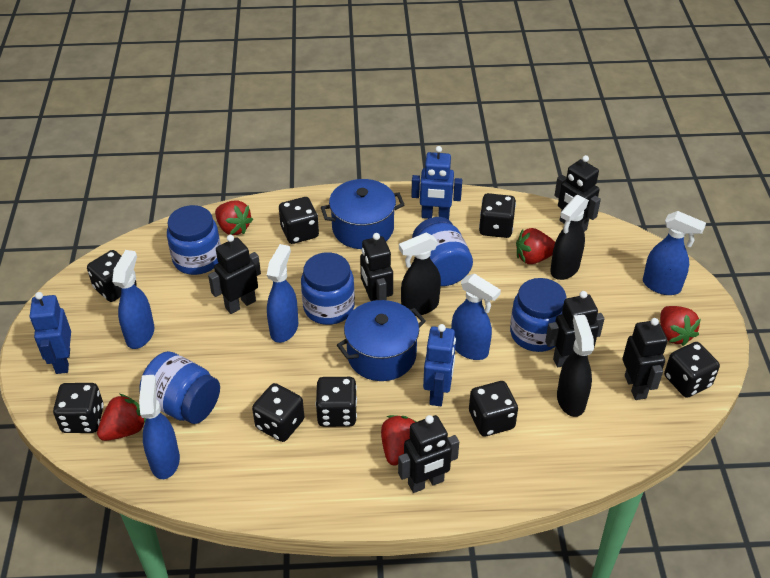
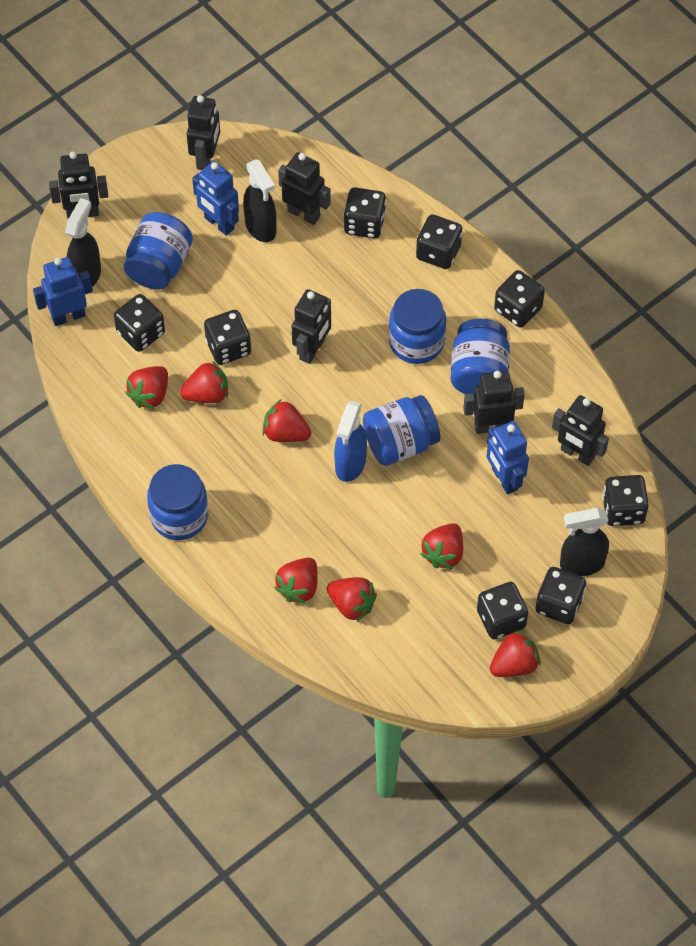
blue pot: [321,179,404,249] [337,300,426,381] = 2 -> none = 0
blue spray bottle: [112,250,154,349] [139,375,180,479] [267,244,298,343] [451,274,501,360] [643,211,706,295] = 5 -> [334,401,367,482] = 1
red strawberry: [97,394,146,441] [215,200,253,235] [381,415,417,465] [516,228,555,264] [660,306,701,346] = 5 -> [125,366,168,409] [180,361,228,403] [262,400,311,442] [274,557,318,604] [327,577,377,622] [421,523,463,569] [490,631,541,677] = 7

